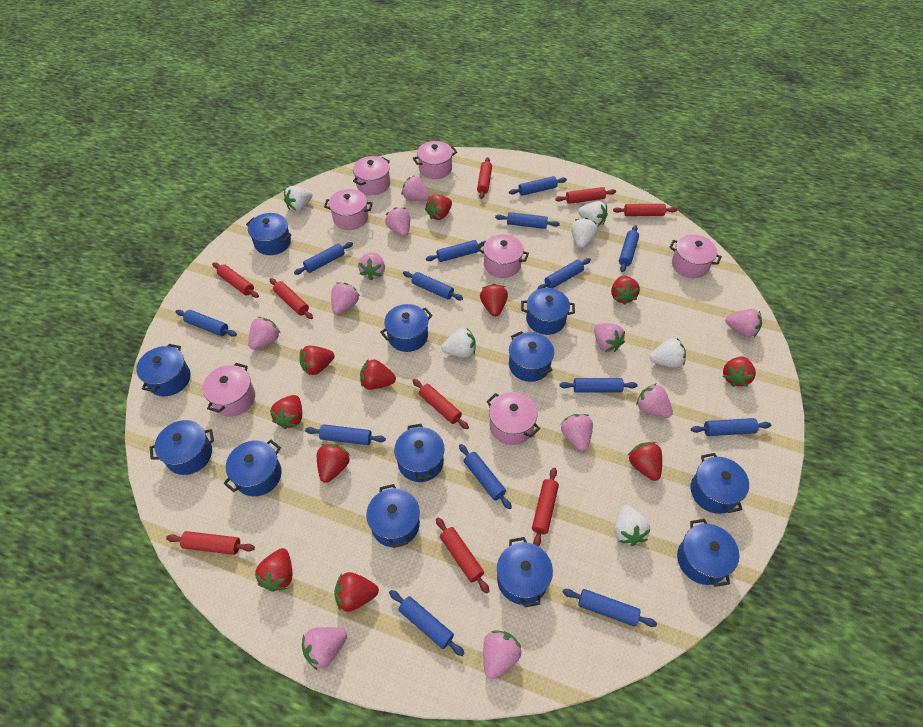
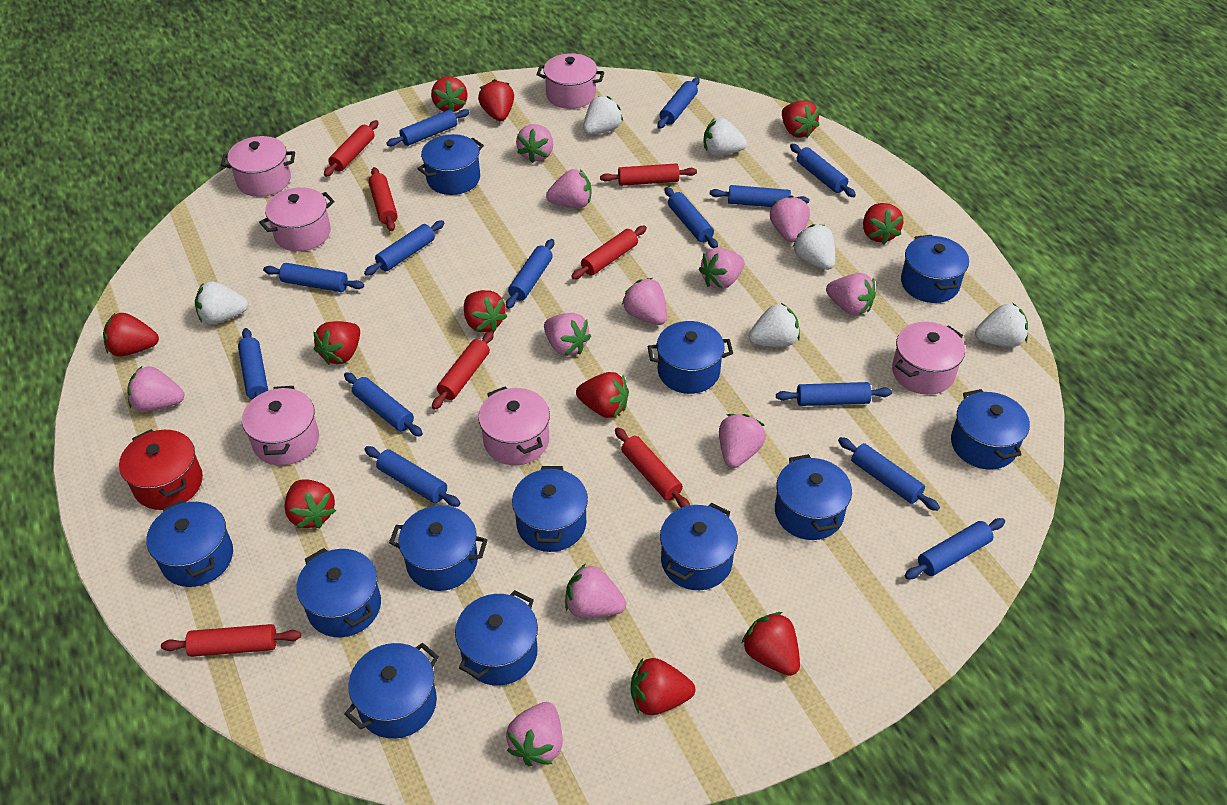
pink pot: [203,363,255,417] [324,189,373,230] [353,156,390,195] [413,141,457,179] [478,234,529,278] [486,392,540,445] [669,235,722,278] = 7 -> [221,136,295,197] [242,386,319,466] [259,187,335,251] [478,387,550,465] [536,53,604,109] [892,322,965,395] = 6
red pot: none = 0 -> [119,429,203,510] = 1
red rolling pin: [166,531,255,555] [212,262,259,298] [269,278,313,319] [413,379,469,429] [436,517,490,593] [477,157,492,199] [532,468,559,547] [555,187,616,204] [613,204,677,216] = 9 -> [161,624,301,657] [324,120,379,177] [368,167,398,231] [432,331,494,410] [571,226,647,279] [600,163,697,186] [615,427,690,508] = 7

